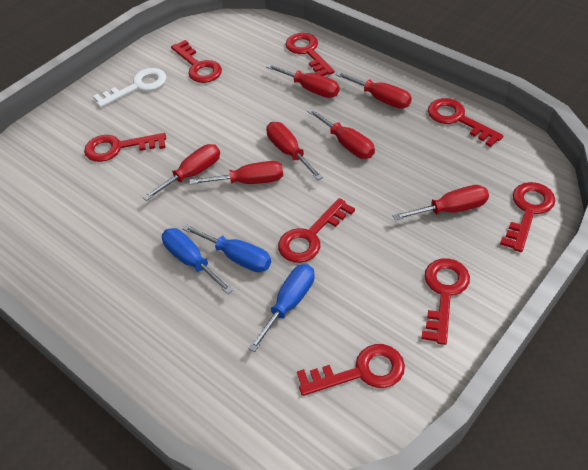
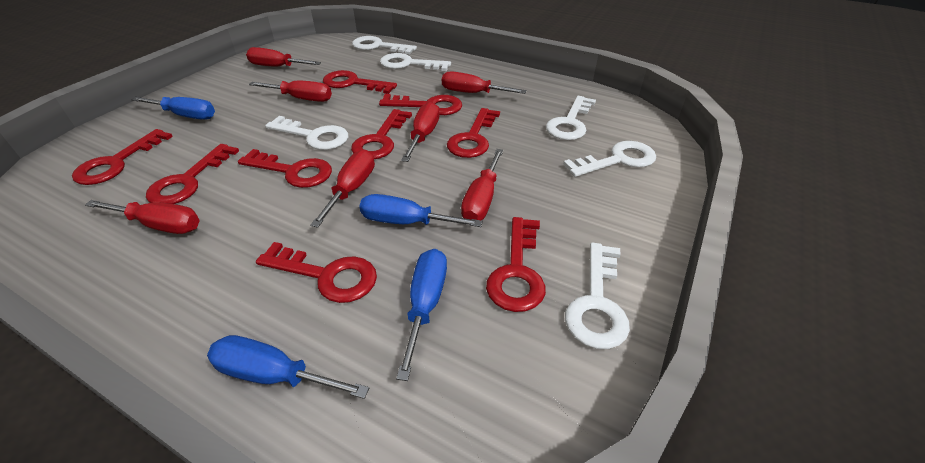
blue screwdriver: [162,228,233,294] [182,224,271,272] [248,264,315,352] = 3 -> [131,97,215,119] [207,335,369,399] [359,194,483,227] [396,249,447,381] = 4
red key: [84,133,166,162] [171,40,222,83] [278,198,355,263] [285,33,335,76] [297,344,405,396] [421,258,470,345] [428,98,503,147] [500,182,555,252] = 8 -> [72,129,173,185] [146,144,239,204] [238,149,332,188] [256,242,377,303] [323,70,397,94] [351,109,412,159] [379,94,462,115] [447,108,500,158] [486,217,546,312] = 9
white key: [93,68,166,108] = 1 -> [265,116,348,150] [352,36,417,55] [380,53,451,71] [546,96,596,140] [563,141,656,177] [565,242,630,349] = 6

